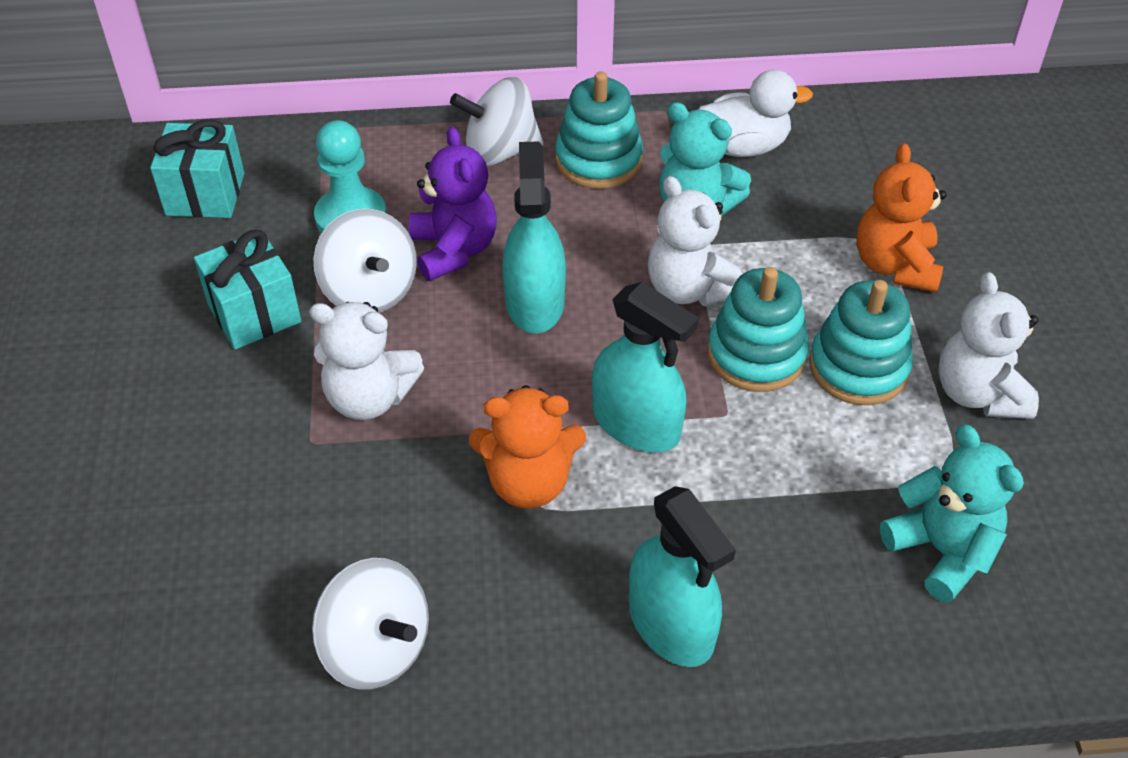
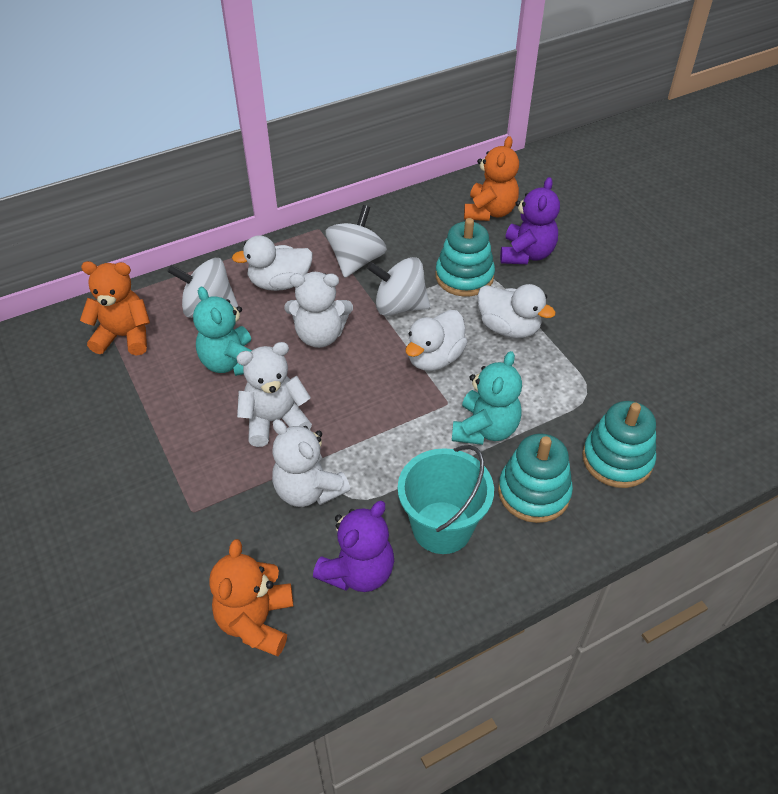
orange teddy bear: [469,385,586,509] [856,143,947,293] = 2 -> [80,261,150,356] [209,539,293,656] [464,136,519,221] = 3
purple teddy bear: [409,127,497,281] = 1 -> [313,501,394,592] [500,177,560,264] = 2
turquoise bucket: none = 0 -> [398,445,494,554] = 1
turquoise gift: [150,119,244,218] [194,230,301,350] = 2 -> none = 0
turquoise pawn: [314,120,387,234] = 1 -> none = 0
turquoise spray bottle: [503,142,566,333] [592,282,699,452] [629,486,736,667] = 3 -> none = 0
white duck: [698,70,813,157] = 1 -> [232,235,313,291] [406,310,468,371] [477,284,556,338] = 3

